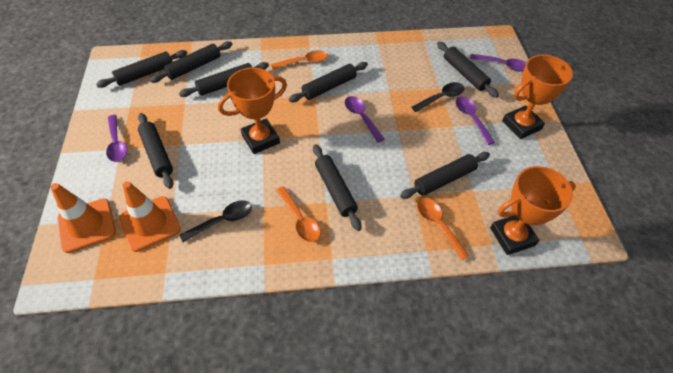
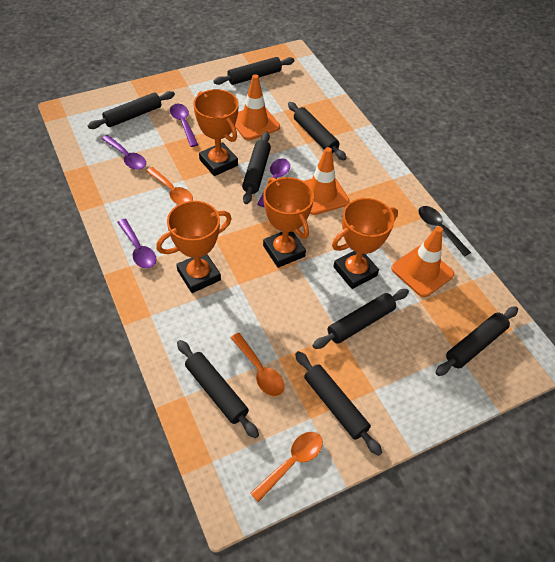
black spoon: [180,200,252,243] [411,82,465,112] = 2 -> [418,206,471,257] = 1
orange traffic cone: [50,183,116,253] [119,181,181,252] = 2 -> [235,74,280,140] [304,147,350,215] [391,226,454,297] = 3
orange trophy: [218,67,287,154] [490,166,576,255] [502,55,573,139] = 3 -> [156,201,232,293] [193,89,239,176] [263,177,314,268] [332,198,398,289] = 4

